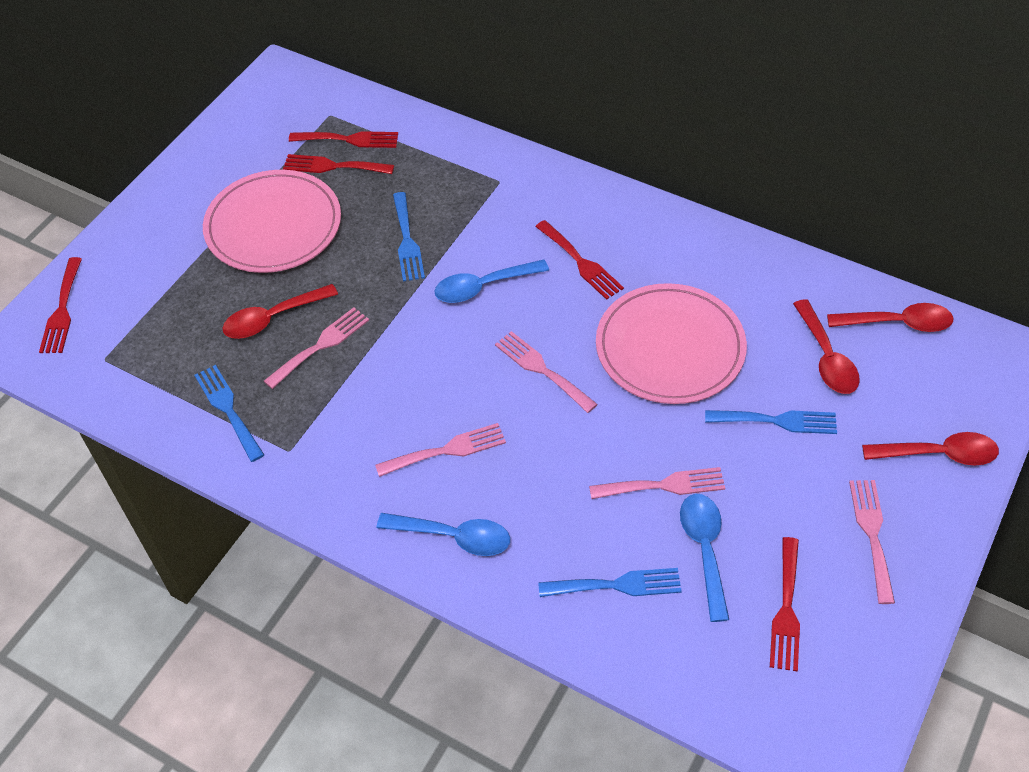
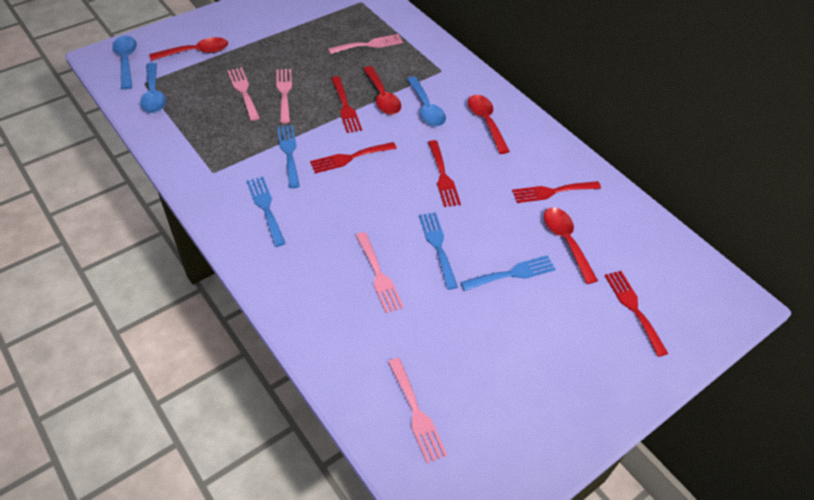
pink plate: [203,170,341,273] [596,283,747,404] = 2 -> none = 0

